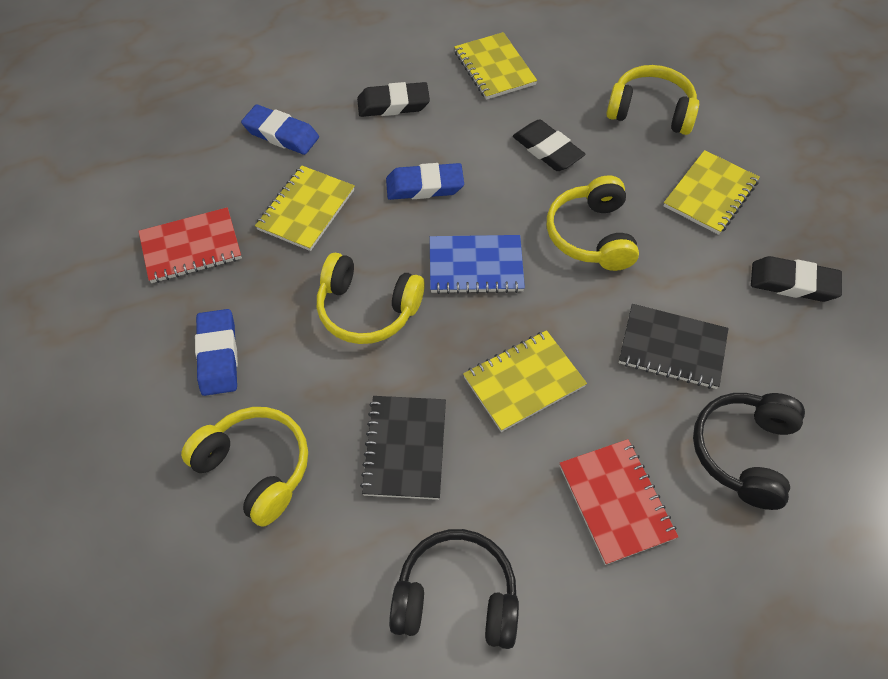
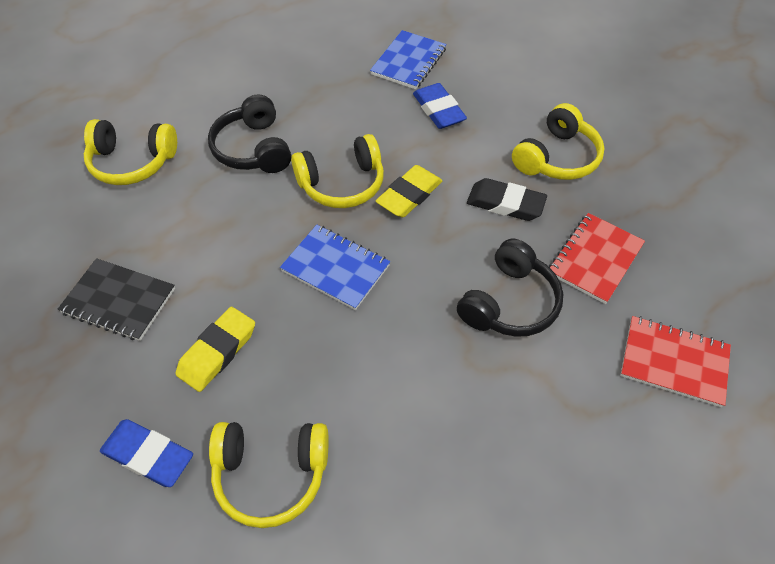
black eraser: [357,82,430,117] [513,119,585,171] [751,256,842,302] = 3 -> [467,178,547,221] = 1
black notebook: [360,396,446,500] [619,304,729,389] = 2 -> [58,258,175,341] = 1
blue eraser: [195,309,238,396] [241,105,319,155] [386,163,464,200] = 3 -> [100,419,193,487] [413,83,467,129] = 2
blue notebook: [430,235,525,294] = 1 -> [280,225,390,310] [370,30,447,89] = 2
yellow eraser: none = 0 -> [176,307,255,392] [376,165,443,217] = 2
yellow notebook: [255,165,355,251] [454,32,537,100] [463,330,587,432] [663,150,760,235] = 4 -> none = 0

